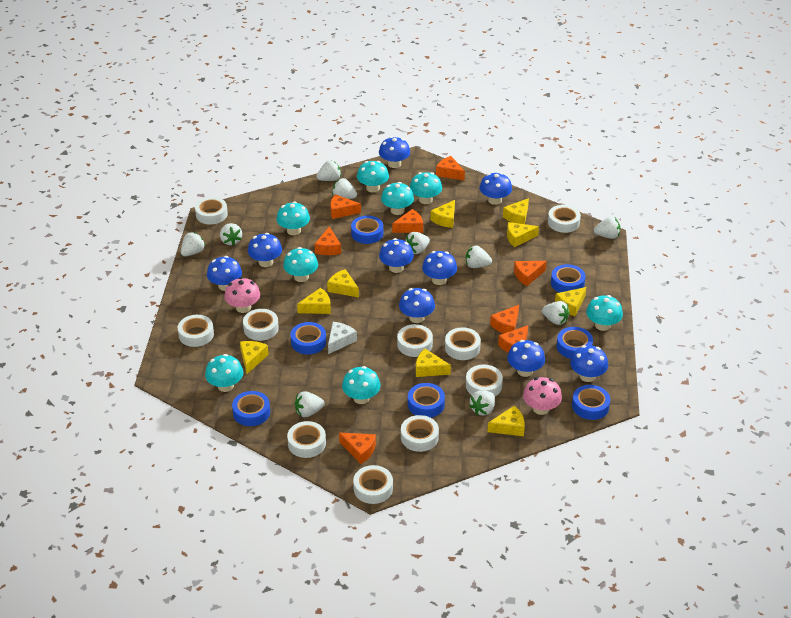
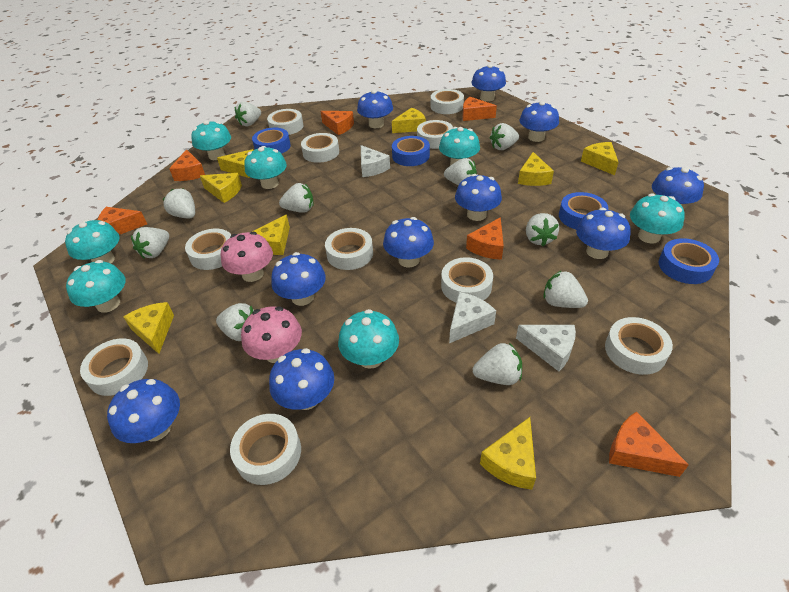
blue mushroom: [207,256,242,291] [248,233,282,267] [379,136,410,168] [379,238,414,273] [399,288,435,323] [422,251,457,285] [480,172,512,205] [507,340,545,377] [570,345,608,382] = 9 -> [107,379,180,443] [269,348,334,410] [271,252,326,306] [357,90,393,128] [383,217,434,268] [455,174,502,221] [472,64,506,102] [520,101,559,142] [576,208,631,259] [652,167,704,206] = 10
blue tape: [232,391,270,426] [291,322,326,355] [351,216,383,244] [408,383,445,418] [551,264,585,293] [557,327,593,359] [572,385,610,420] = 7 -> [252,128,291,154] [392,136,430,166] [559,192,608,230] [659,238,719,284] = 4
orange cheese: [314,226,341,255] [330,194,361,219] [339,433,376,464] [392,209,423,233] [436,156,465,181] [490,305,519,334] [498,325,528,353] [514,261,547,286] = 8 -> [98,207,147,235] [169,149,205,181] [321,111,354,135] [462,97,497,121] [466,217,504,260] [609,411,689,477] = 6
turquoise mushroom: [205,354,243,392] [276,201,310,235] [283,247,318,282] [342,366,381,404] [357,161,389,192] [381,182,414,215] [410,172,442,204] [586,295,623,331] = 8 -> [65,219,120,263] [66,260,126,313] [191,120,231,160] [244,146,287,189] [338,309,399,369] [439,127,480,166] [630,193,685,244] = 7
white cheese: [328,322,357,354] = 1 -> [361,145,390,177] [449,292,496,343] [516,325,576,372] = 3
yellow cheese: [240,341,269,374] [297,288,331,314] [327,269,359,298] [416,349,451,377] [430,200,455,228] [487,405,525,436] [503,198,529,224] [507,222,539,247] [555,287,586,316] = 9 -> [124,302,174,354] [200,173,242,203] [217,149,253,178] [252,215,290,255] [392,108,426,133] [480,417,536,490] [518,152,554,186] [581,142,619,175] = 8

